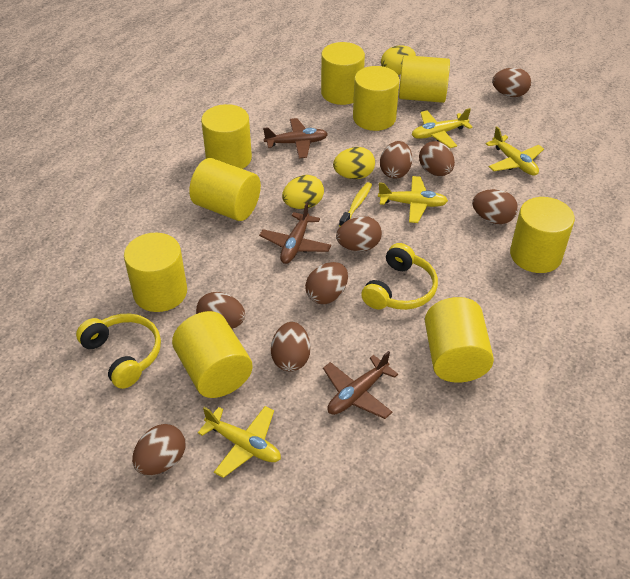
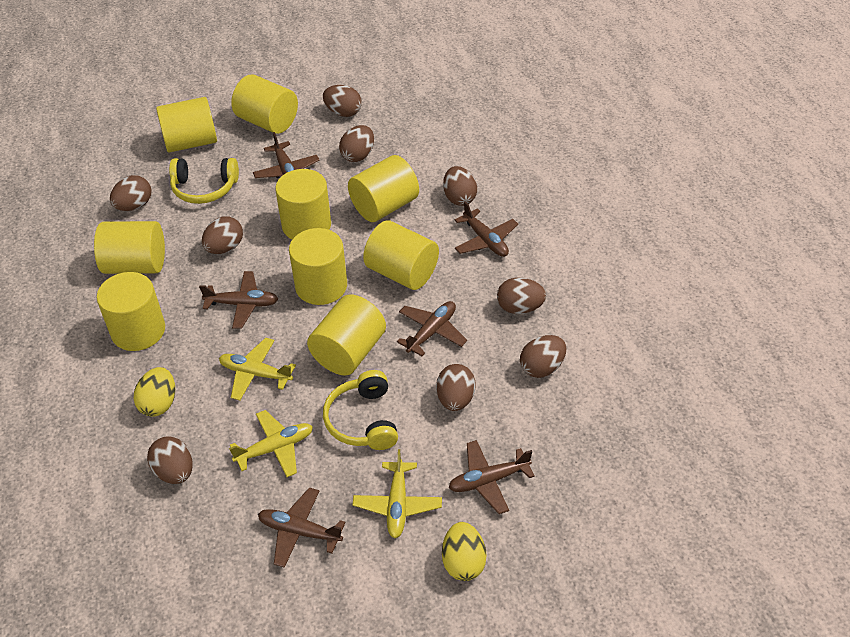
brown plane: [259,202,331,264] [263,118,328,158] [323,351,398,419] = 3 -> [199,271,278,329] [253,132,320,178] [258,488,346,568] [397,301,467,356] [449,440,535,514] [454,201,518,257] = 6
yellow egg: [282,175,324,209] [333,147,375,179] [381,45,416,75] = 3 -> [134,367,175,417] [442,522,487,581] = 2
yellow plane: [198,406,281,478] [378,176,448,223] [412,108,473,148] [486,126,544,176] = 4 -> [219,338,296,401] [229,410,313,477] [353,449,442,538] = 3
yellow toothbrush: [339,182,372,227] = 1 -> none = 0

